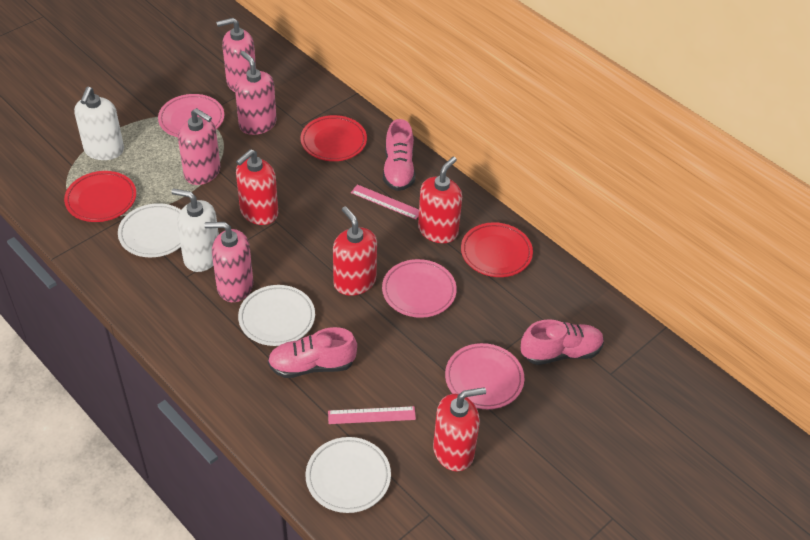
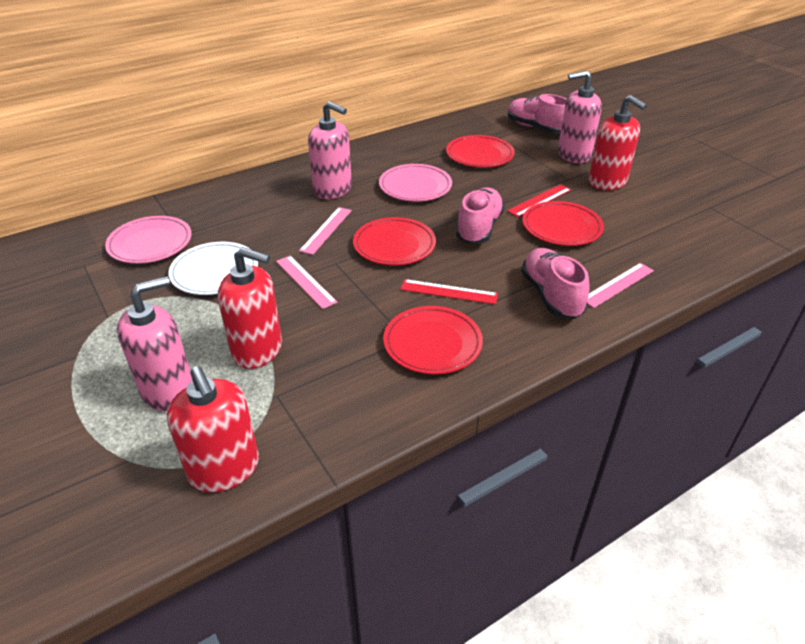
pink plate: [158,94,224,137] [382,259,457,318] [445,343,524,409] = 3 -> [105,216,192,264] [379,164,452,202] = 2
pink ruler: [328,406,416,424] [351,184,419,220] = 2 -> [276,256,337,309] [299,207,352,255] [587,263,654,308] = 3
pink soap dispenser: [178,108,220,185] [204,222,253,302] [216,18,256,92] [235,51,277,135] = 4 -> [117,276,193,411] [308,101,352,199] [558,70,602,163] = 3
red plate: [64,171,136,222] [301,115,367,161] [461,222,533,277] = 3 -> [353,217,436,265] [383,306,483,375] [446,135,515,168] [523,201,604,246] = 4
red ruler: none = 0 -> [401,279,498,305] [507,184,571,217] = 2
red soap dispenser: [236,149,278,225] [333,206,377,296] [418,157,462,243] [433,387,486,471] = 4 -> [167,366,259,493] [218,247,282,369] [588,95,647,190] = 3
white plate: [118,203,181,257] [238,285,315,346] [305,437,391,513] = 3 -> [168,242,258,295] = 1
white soap dispenser: [74,87,124,160] [171,188,219,272] = 2 -> none = 0

